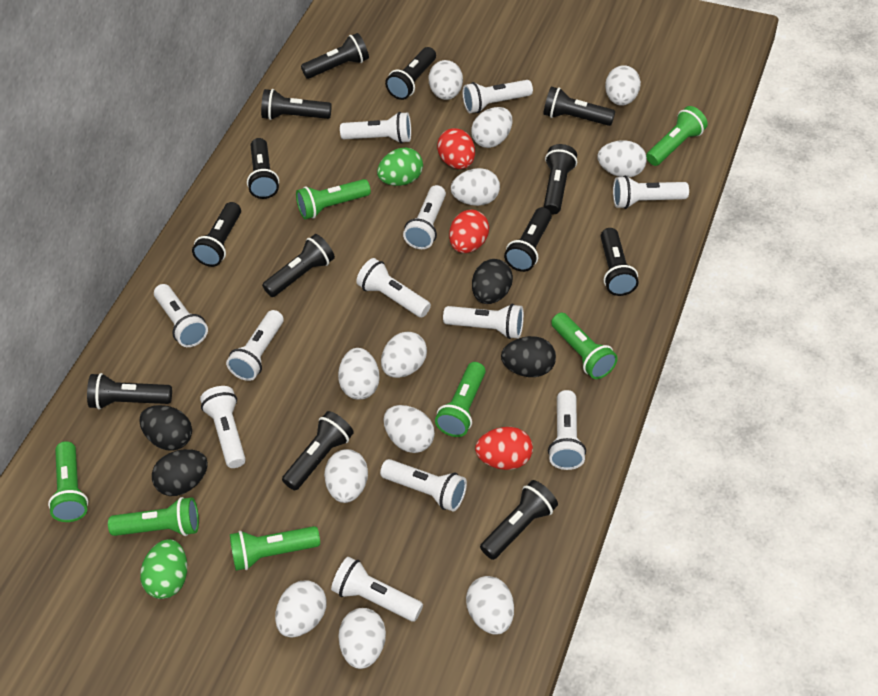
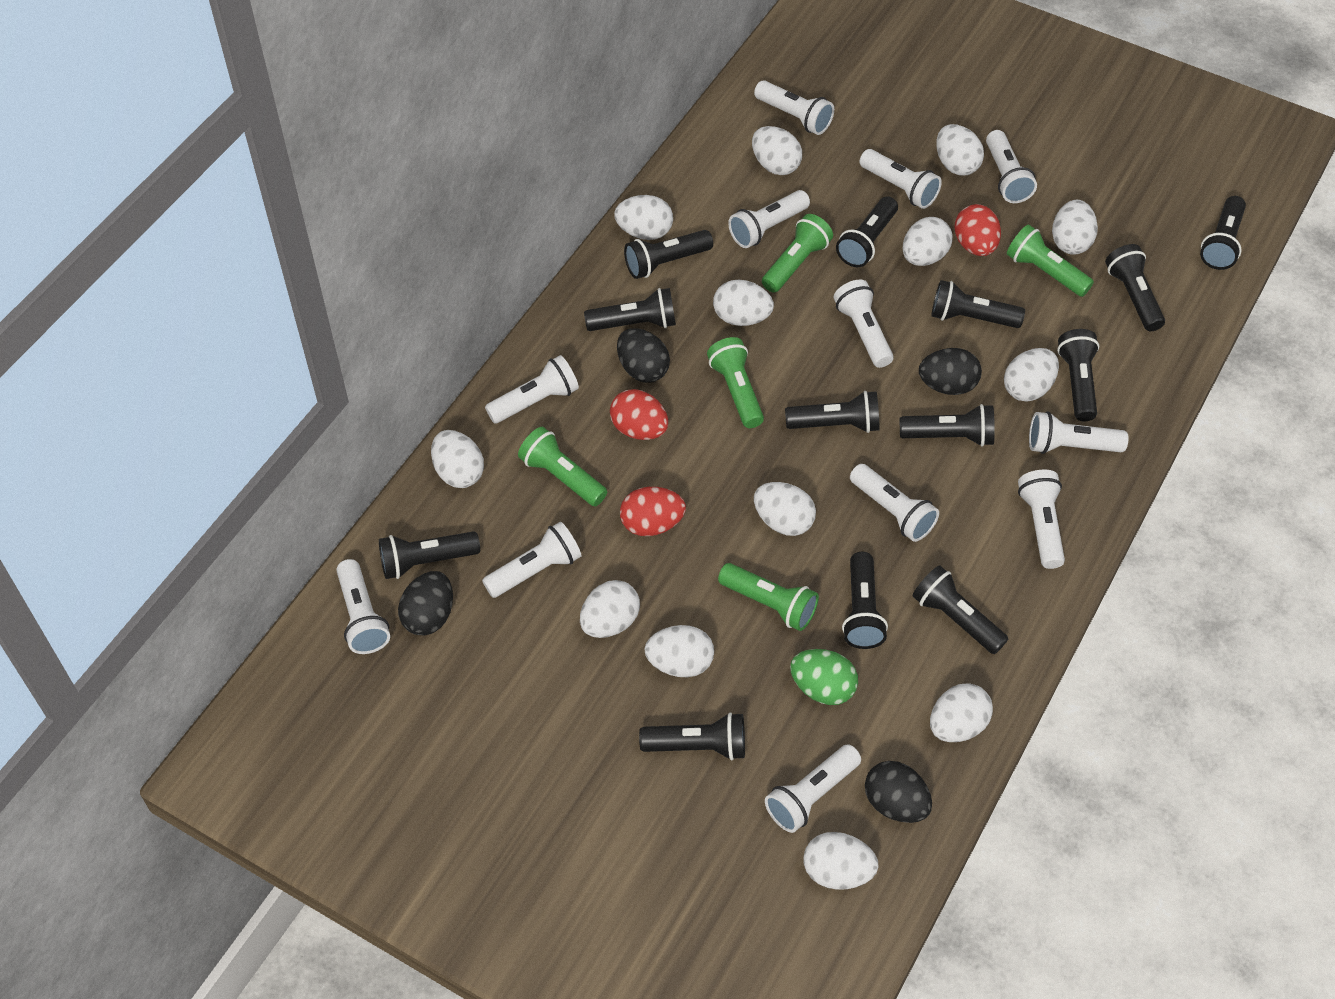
green egg: [140,539,187,599] [377,147,423,186] = 2 -> [790,649,858,705] = 1
green flashlight: [48,441,88,522] [108,497,199,536] [230,526,320,571] [296,179,371,219] [435,362,486,437] [551,313,618,379] [646,106,708,166] = 7 -> [518,427,607,506] [707,337,764,428] [718,563,819,631] [762,214,833,293] [1007,225,1094,297] = 5
white egg: [275,580,327,637] [324,449,368,503] [338,348,380,400] [338,608,386,669] [381,331,427,378] [384,405,435,453] [428,60,463,100] [451,168,500,206] [466,576,514,635] [471,107,513,148] [597,140,647,177] [605,65,641,106] = 12 -> [431,430,484,488] [580,580,640,638] [614,195,673,240] [644,625,714,677] [713,280,774,326] [752,126,802,175] [754,482,816,536] [804,832,878,890] [903,217,953,266] [930,683,993,742] [936,124,984,175] [1004,348,1059,402] [1052,200,1098,255] = 13

